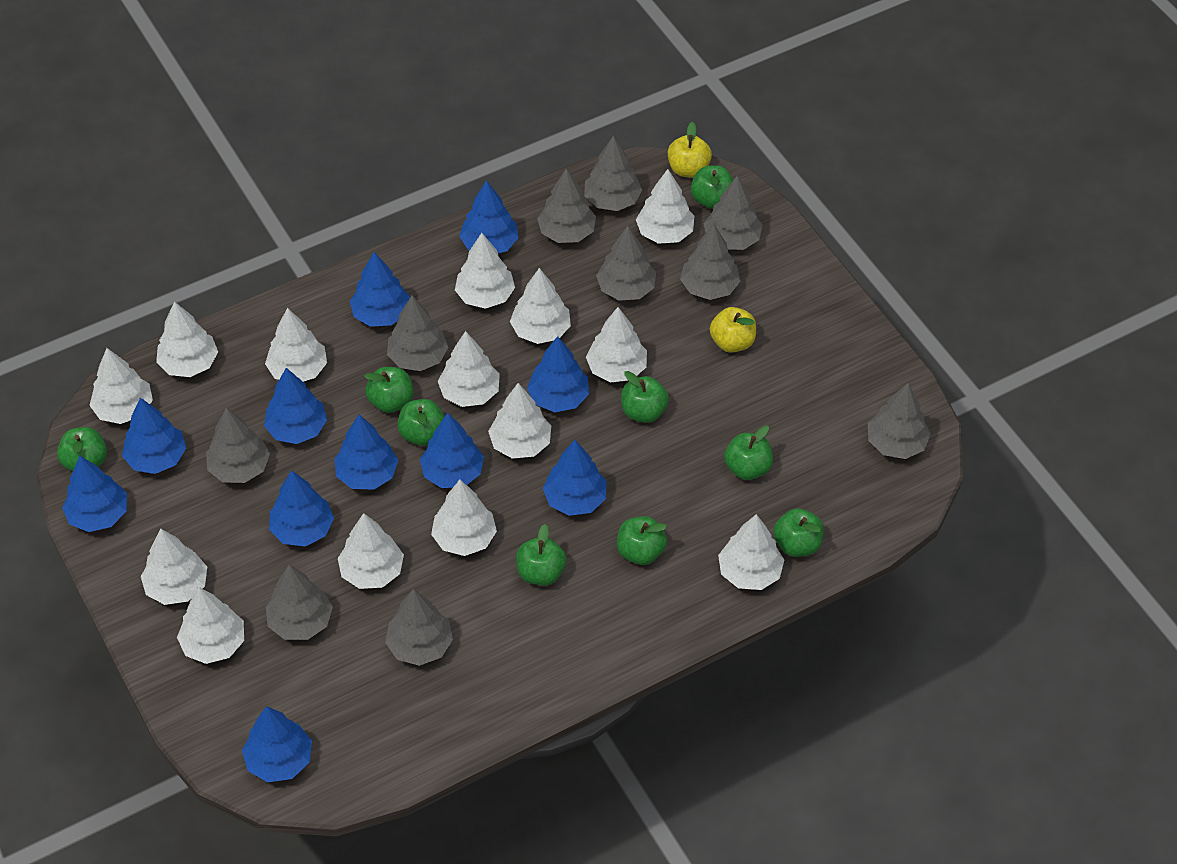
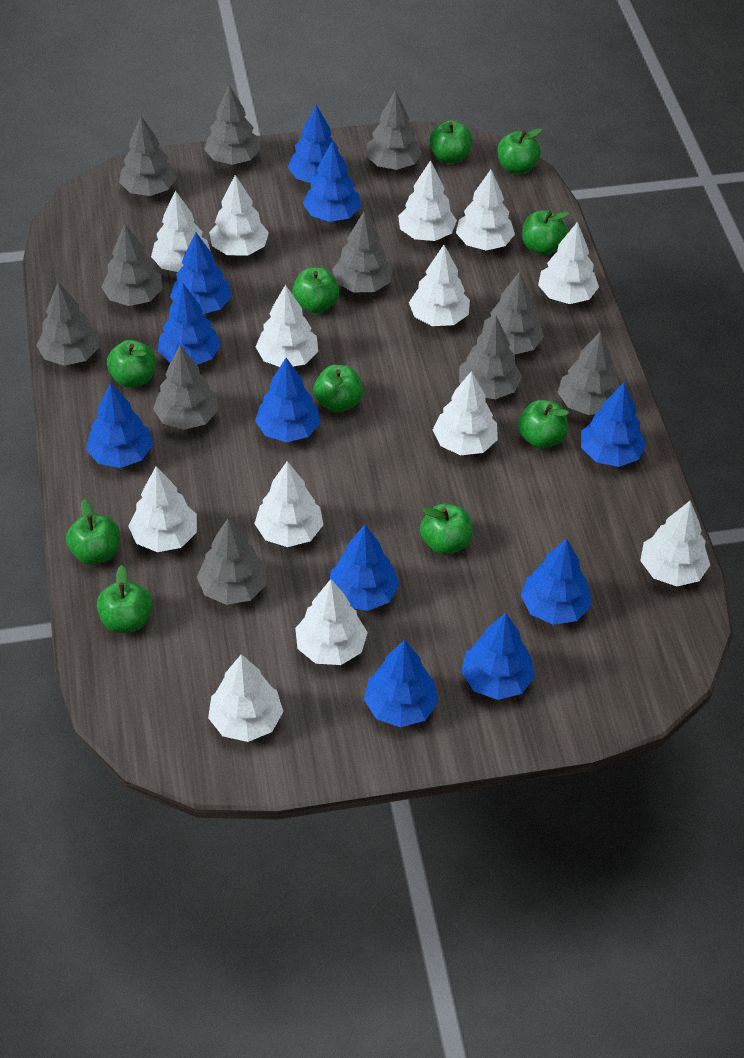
green apple: [57,427,107,472] [364,367,413,413] [398,399,445,446] [516,524,567,586] [617,516,667,565] [621,371,669,423] [691,165,733,209] [724,426,773,480] [773,508,824,557] = 9 -> [66,499,120,565] [97,565,152,633] [107,340,156,387] [292,268,339,313] [314,365,363,413] [420,503,473,555] [429,120,472,163] [497,128,542,174] [518,400,569,448] [522,210,570,255] = 10
grey tree: [206,408,270,483] [266,565,333,640] [385,589,453,666] [387,296,448,371] [537,168,596,243] [584,136,642,211] [596,226,656,301] [680,224,740,300] [703,175,763,250] [868,383,931,459] = 10 -> [36,282,100,366] [102,224,163,306] [119,116,177,196] [153,345,218,430] [197,519,267,605] [204,85,261,165] [332,212,393,292] [366,90,422,170] [459,316,522,399] [482,272,544,354] [557,331,620,415] = 11
white tree: [89,348,153,424] [141,529,207,605] [156,301,218,377] [177,587,244,664] [265,308,327,382] [338,513,404,589] [431,480,497,556] [438,331,500,407] [455,233,515,309] [488,383,551,459] [510,268,571,344] [586,307,647,382] [636,169,694,244] [718,514,784,590] = 14 -> [128,466,197,552] [151,191,211,272] [208,654,283,742] [209,175,269,255] [254,461,323,547] [256,285,318,367] [295,579,368,665] [398,160,457,241] [409,245,470,326] [433,371,498,455] [456,170,515,251] [538,222,599,304] [640,501,710,586] = 13
yellow apple: [668,122,712,177] [710,307,756,353] = 2 -> none = 0

